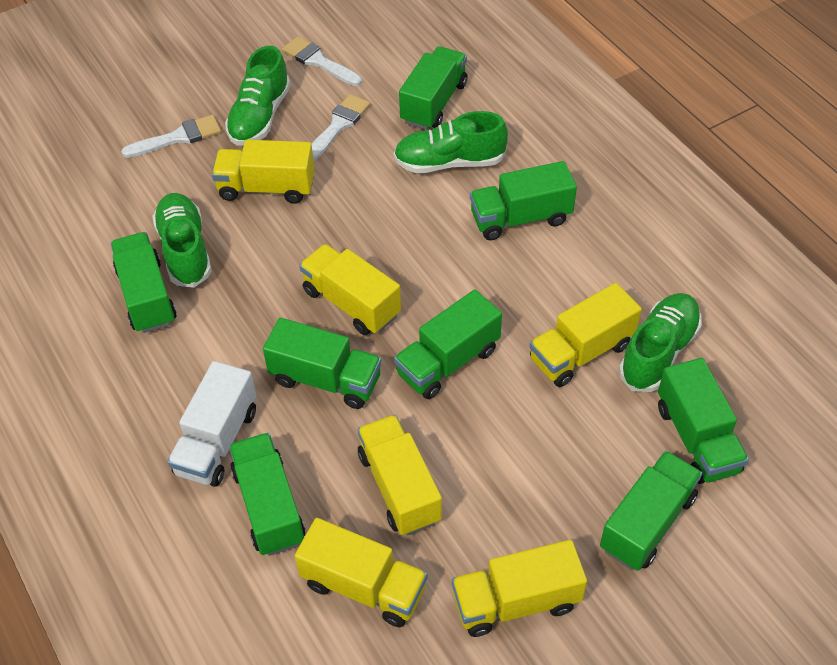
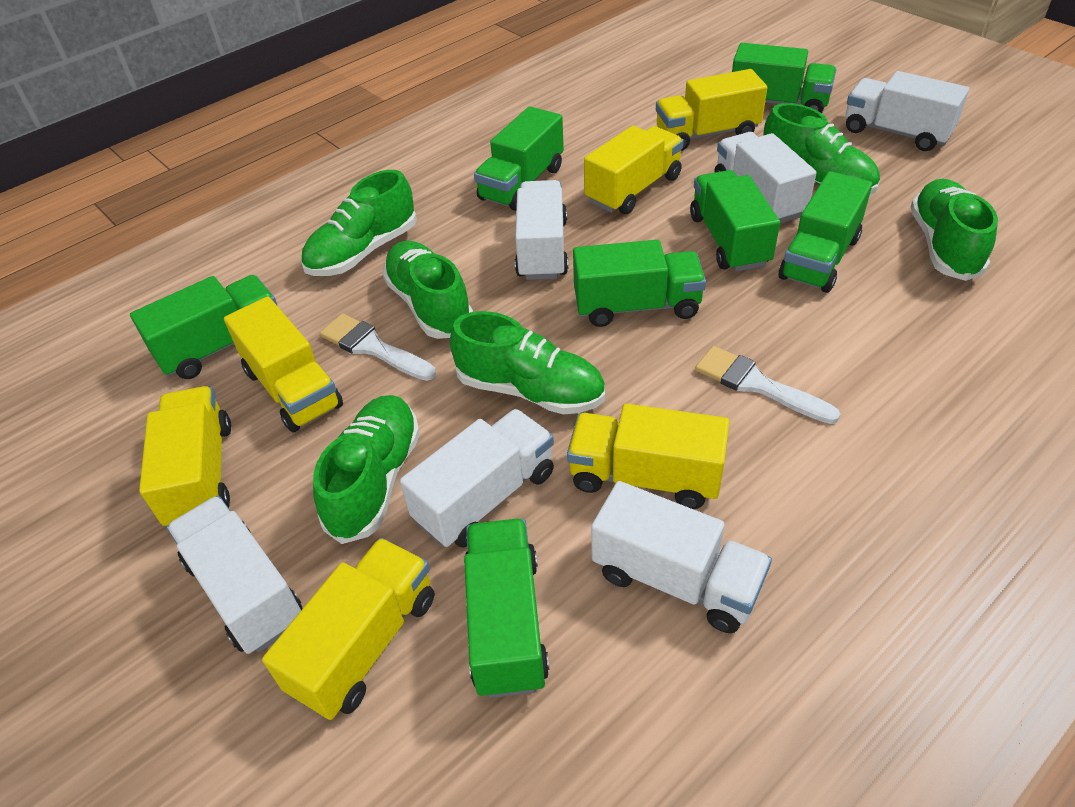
green shoe: [152,193,212,288] [225,46,291,146] [394,111,508,173] [619,293,702,392] = 4 -> [301,170,417,276] [313,395,420,544] [382,241,473,339] [450,311,605,415] [763,103,880,195] [911,179,998,281] = 6
green truck: [111,232,177,333] [229,433,305,556] [263,318,382,409] [394,290,502,399] [399,46,468,130] [470,161,577,240] [600,451,703,571] [658,358,749,484] = 8 -> [130,275,277,379] [464,519,549,698] [474,106,564,211] [573,240,706,327] [690,170,780,272] [732,43,836,113] [779,171,872,293] = 7
white brush: [121,115,221,158] [282,36,362,86] [312,94,371,161] = 3 -> [320,313,436,381] [695,346,841,424] = 2
white truck: [167,361,256,487] = 1 -> [167,496,303,654] [400,409,554,548] [515,180,568,280] [591,481,772,633] [715,132,817,223] [846,71,969,151] = 6

